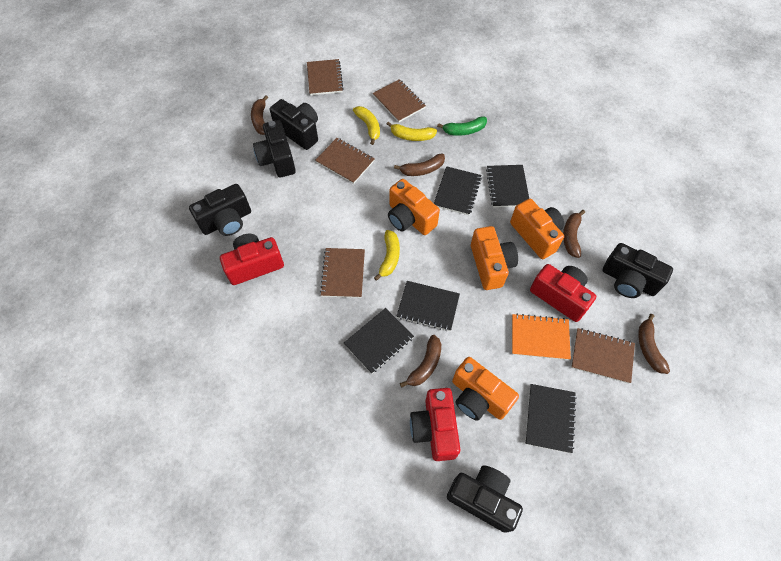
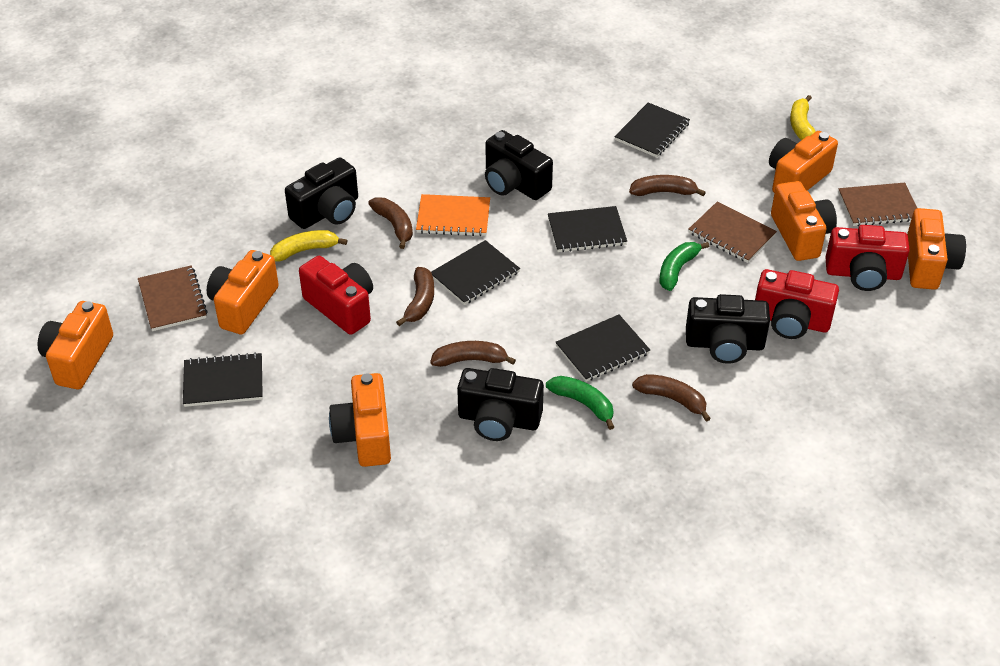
black camera: [189,184,251,236] [253,120,296,178] [270,99,318,150] [447,465,523,533] [603,243,673,298] = 5 -> [285,157,358,229] [457,368,544,441] [485,130,553,200] [686,294,770,364] = 4
brown notebook: [307,59,344,95] [315,138,375,184] [320,248,365,298] [373,79,426,122] [571,328,635,384] = 5 -> [138,265,208,331] [688,202,777,263] [838,183,917,226] = 3
green banana: [437,116,487,136] = 1 -> [546,376,614,430] [659,242,710,291] = 2
orange camera: [388,179,440,235] [452,357,519,421] [471,226,518,290] [510,199,564,259] = 4 -> [38,301,113,389] [207,250,279,335] [329,373,391,467] [769,131,838,193] [771,181,837,261] [907,208,966,290] = 6
yellow banana: [353,106,380,145] [374,230,400,281] [387,121,437,141] = 3 -> [270,230,348,261] [790,95,816,140] = 2

